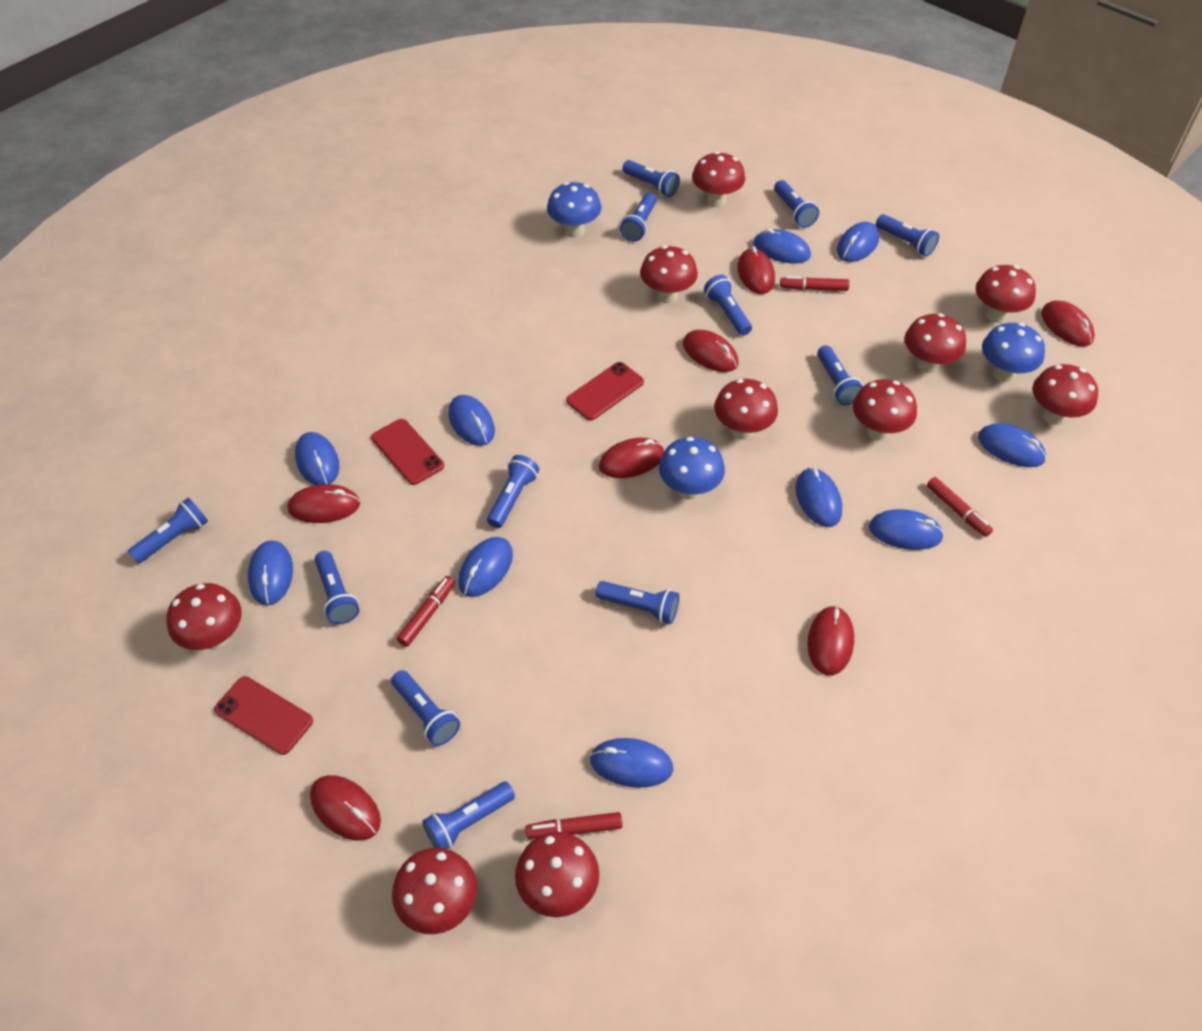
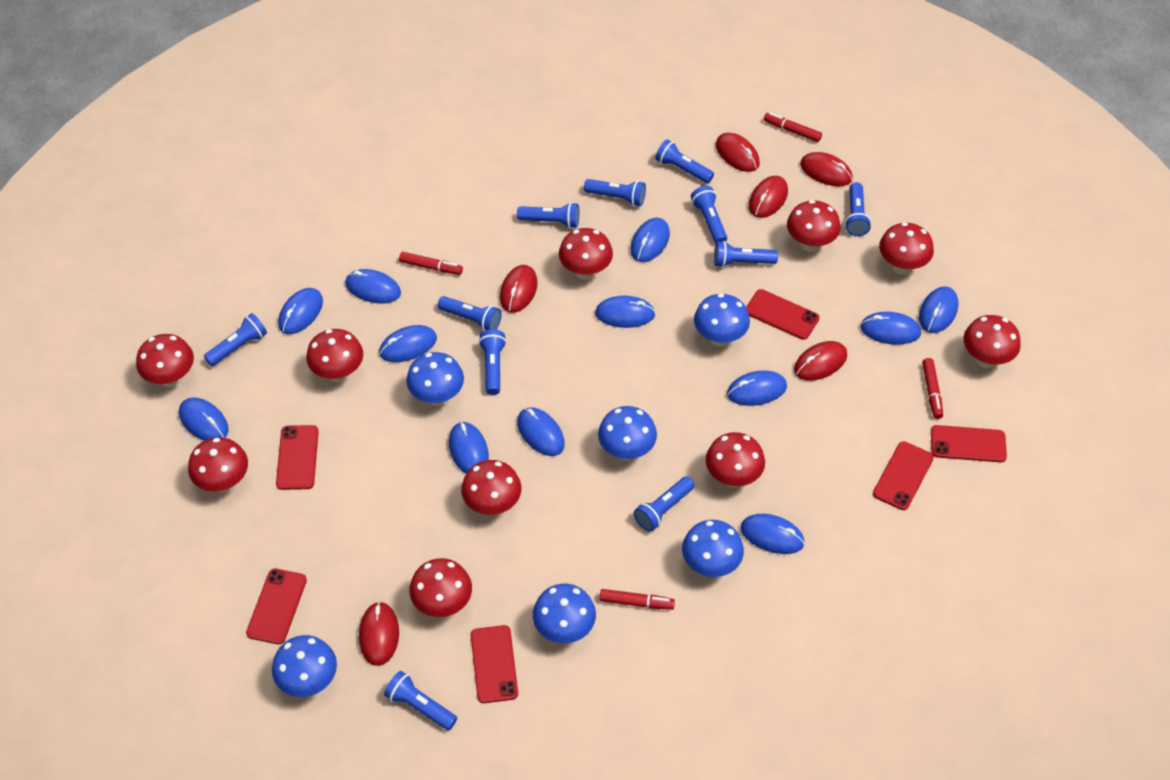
blue flashlight: [128,498,208,563] [315,551,359,624] [391,670,460,746] [423,782,515,849] [487,455,539,528] [596,581,679,624] [620,193,657,242] [622,160,680,197] [704,275,752,336] [774,180,819,228] [817,345,863,405] [876,214,939,256] = 12 -> [204,313,267,366] [384,671,457,730] [438,296,502,331] [479,329,506,395] [517,202,579,228] [584,179,646,206] [634,476,695,532] [655,139,714,183] [691,186,727,243] [714,241,778,267] [845,182,871,236] = 11
blue mouse: [248,540,293,605] [295,432,339,485] [448,395,495,446] [458,537,513,597] [590,738,673,788] [753,228,811,264] [795,468,842,527] [837,222,879,262] [869,509,944,550] [978,424,1046,467] = 10 -> [179,397,228,441] [278,288,323,334] [345,269,401,304] [379,325,437,362] [449,422,489,474] [517,408,565,456] [595,296,656,328] [631,218,670,262] [727,371,787,406] [740,514,805,554] [860,312,921,345] [919,286,958,333] = 12
blue mushroom: [547,182,601,238] [659,437,725,500] [982,323,1045,382] = 3 -> [272,635,337,697] [406,352,464,406] [533,584,596,643] [598,406,657,461] [682,520,744,577] [694,293,750,347] = 6
red mouse: [288,484,360,523] [310,775,381,841] [599,438,664,478] [683,330,738,372] [737,246,775,294] [807,606,854,675] [1041,301,1095,346] = 7 -> [359,601,399,666] [500,265,537,313] [716,133,760,172] [749,176,788,218] [794,341,847,381] [800,152,853,186] = 6
red phone: [214,676,313,755] [371,419,444,485] [566,362,644,421] = 3 -> [246,569,307,644] [276,425,319,490] [471,625,518,703] [746,289,820,340] [873,441,934,510] [931,425,1007,462] = 6

